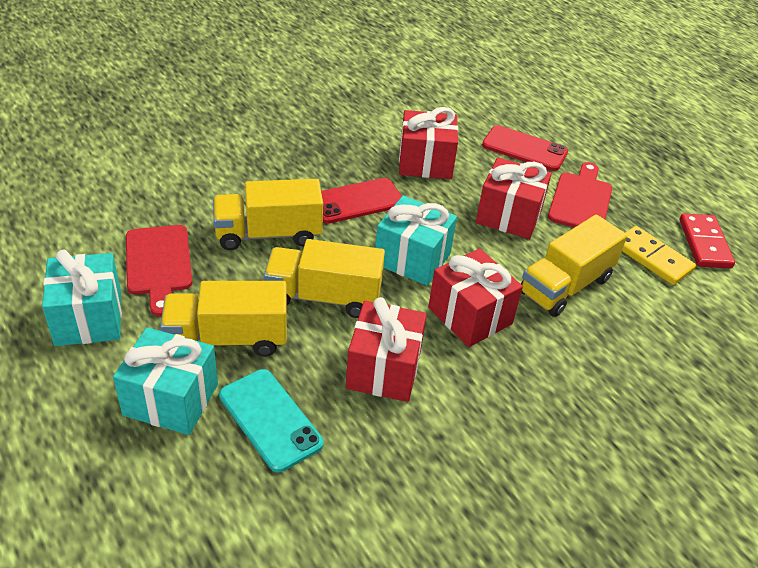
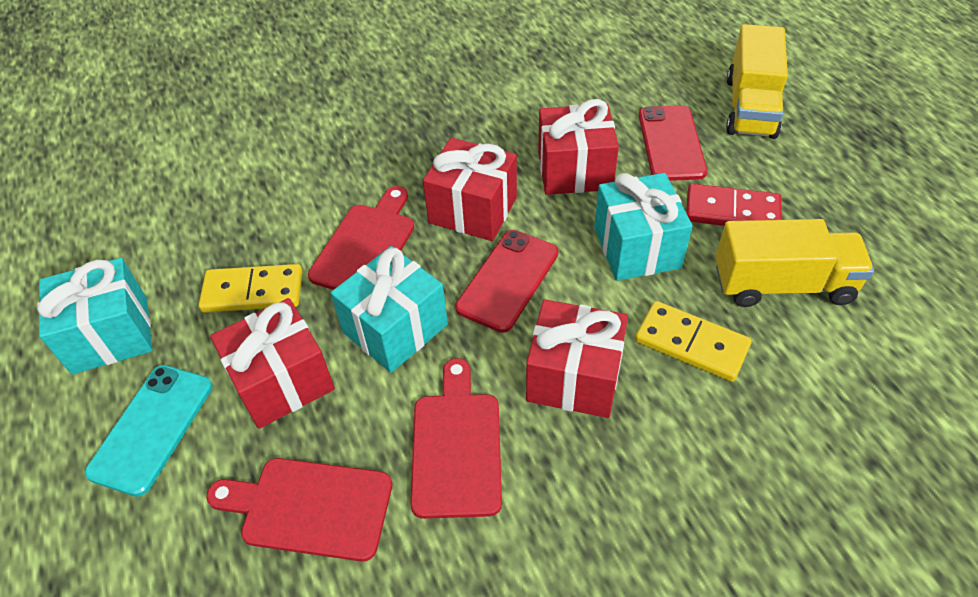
red cutting board: [126,225,192,316] [548,162,612,228] = 2 -> [206,458,392,562] [308,186,414,290] [411,358,502,519] = 3
yellow domino: [622,226,696,285] = 1 -> [199,264,302,313] [635,301,752,382] = 2
yellow truck: [160,281,287,357] [213,179,323,250] [264,239,385,318] [521,215,627,317] = 4 -> [715,219,874,307] [726,24,788,139] = 2

